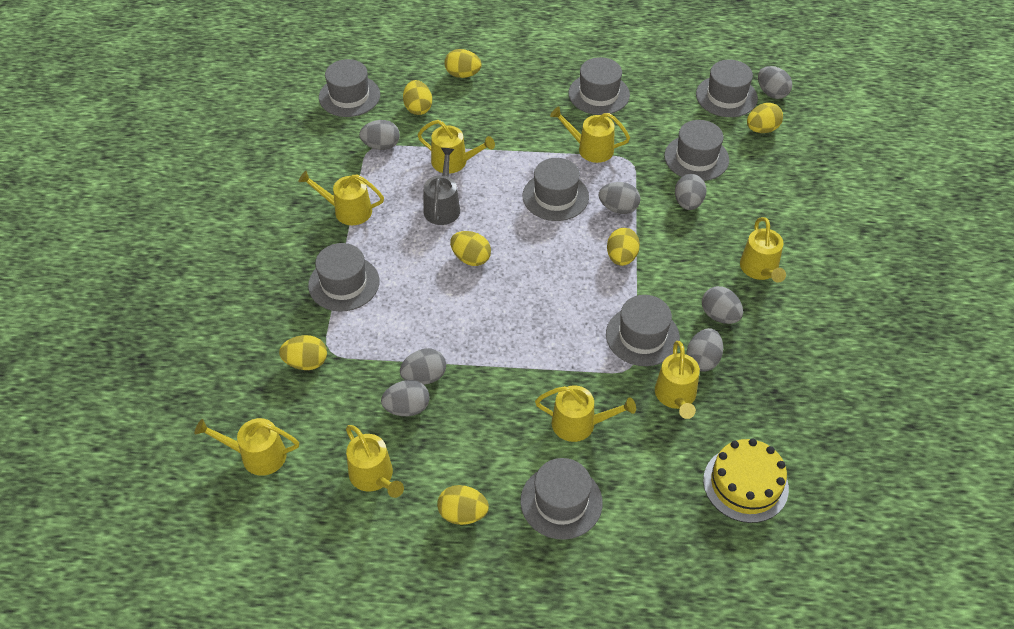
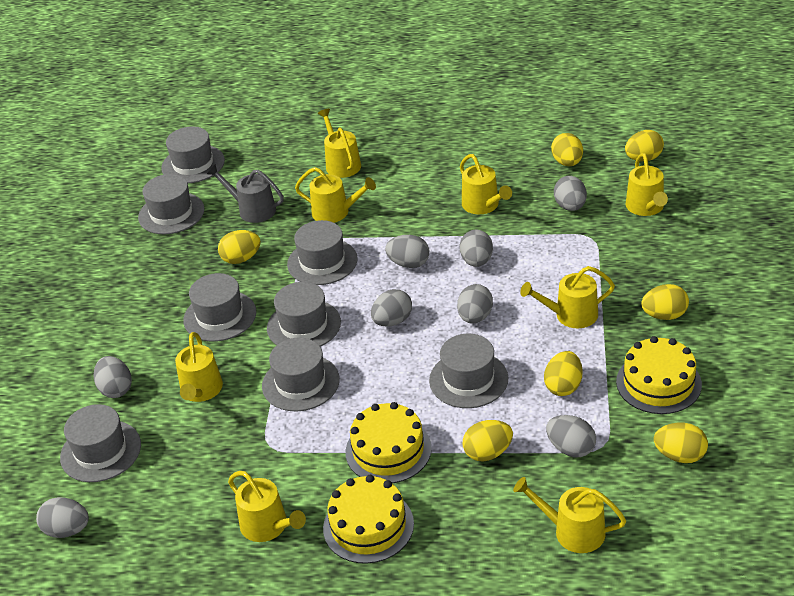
yellow cake: [703,439,789,523] = 1 -> [323,475,414,564] [345,402,432,483] [616,336,702,414] = 3

